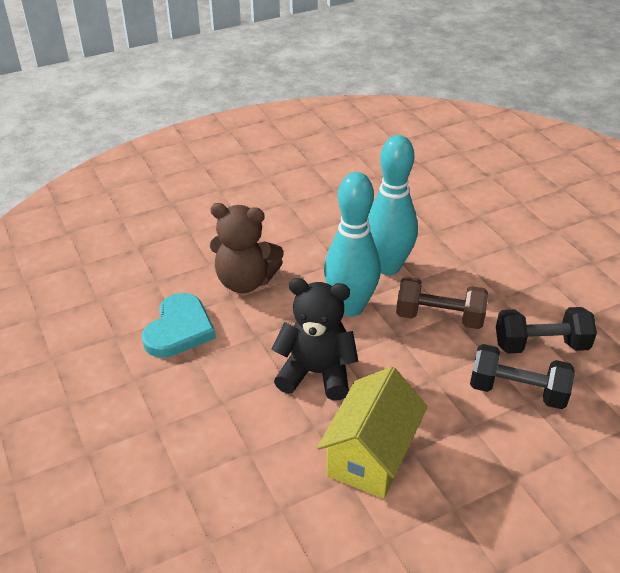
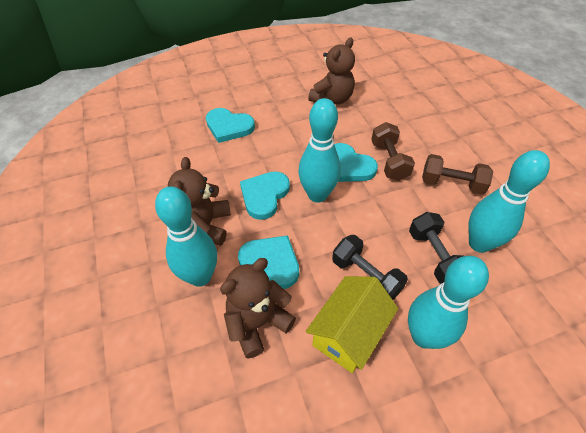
black teddy bear: [271,278,358,401] = 1 -> none = 0
brown dumbbell: [396,276,488,329] = 1 -> [371,122,415,181] [422,154,493,195] = 2
brown teddy bear: [210,203,284,293] = 1 -> [168,157,231,246] [220,258,296,358] [308,38,355,105] = 3
turquoise bowling pin: [324,172,381,316] [368,135,418,275] = 2 -> [155,186,217,287] [298,98,341,203] [408,256,489,349] [468,150,550,253] = 4
turquoise heart: [142,293,216,358] = 1 -> [206,108,255,143] [238,235,299,289] [240,171,290,220] [334,143,378,182] = 4

